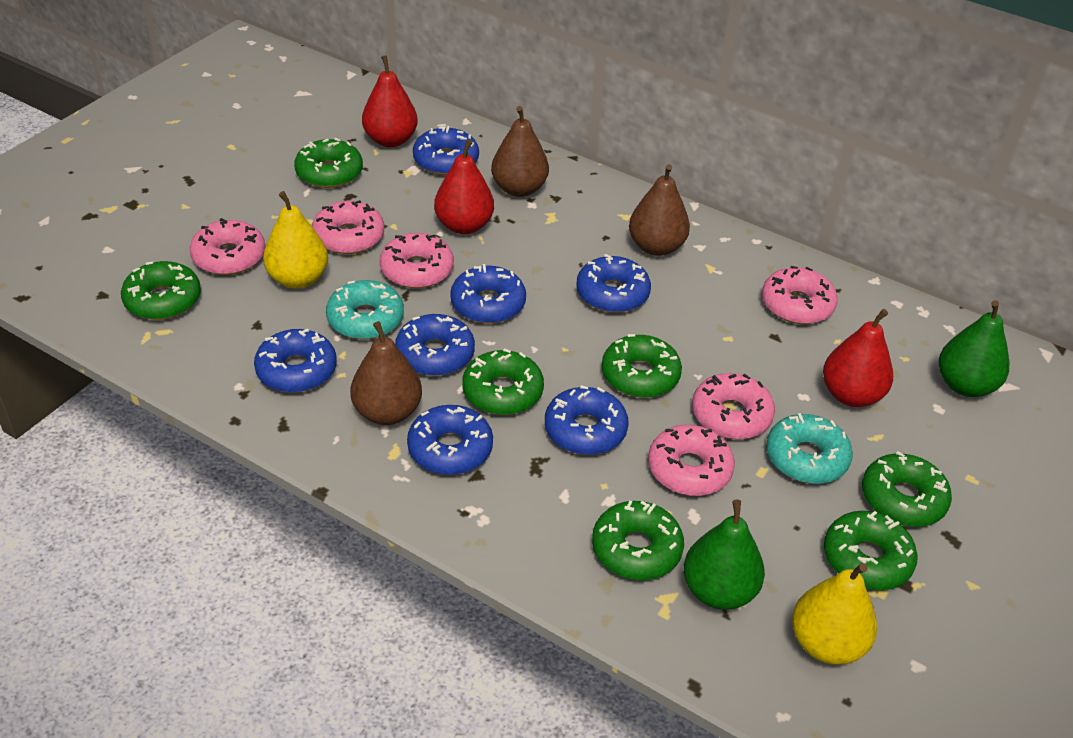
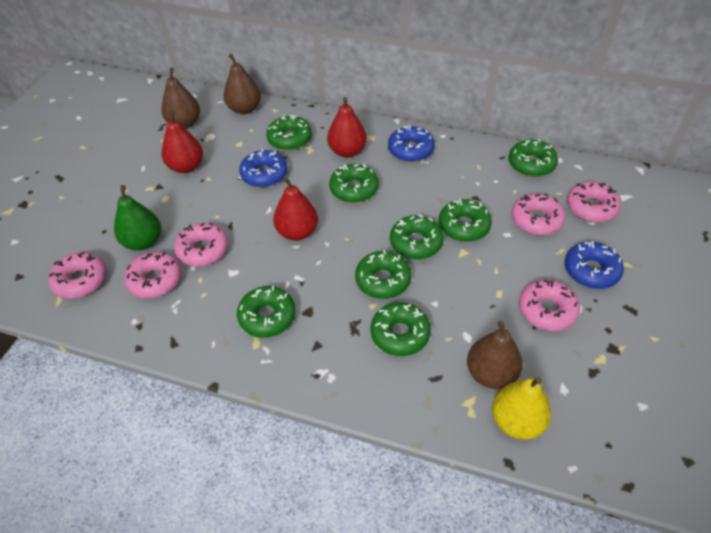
blue donut: [254,328,337,393] [395,314,475,376] [407,405,493,475] [413,126,479,175] [450,264,526,324] [545,385,629,455] [576,254,651,313] = 7 -> [239,149,288,187] [388,125,435,162] [565,241,624,289] = 3
green donut: [121,261,201,320] [294,138,363,188] [462,348,544,415] [592,501,684,580] [602,334,682,398] [824,511,918,590] [862,451,952,527] = 7 -> [237,286,296,338] [266,115,312,150] [329,164,378,203] [355,250,411,299] [371,302,431,356] [390,215,444,259] [439,199,492,242] [508,139,558,177] = 8
green pear: [683,499,765,610] [939,300,1009,397] = 2 -> [114,185,161,250] = 1
turquoise donut: [326,280,404,339] [766,413,853,484] = 2 -> none = 0
yellow pear: [263,191,328,289] [792,563,877,665] = 2 -> [492,378,552,440] = 1

